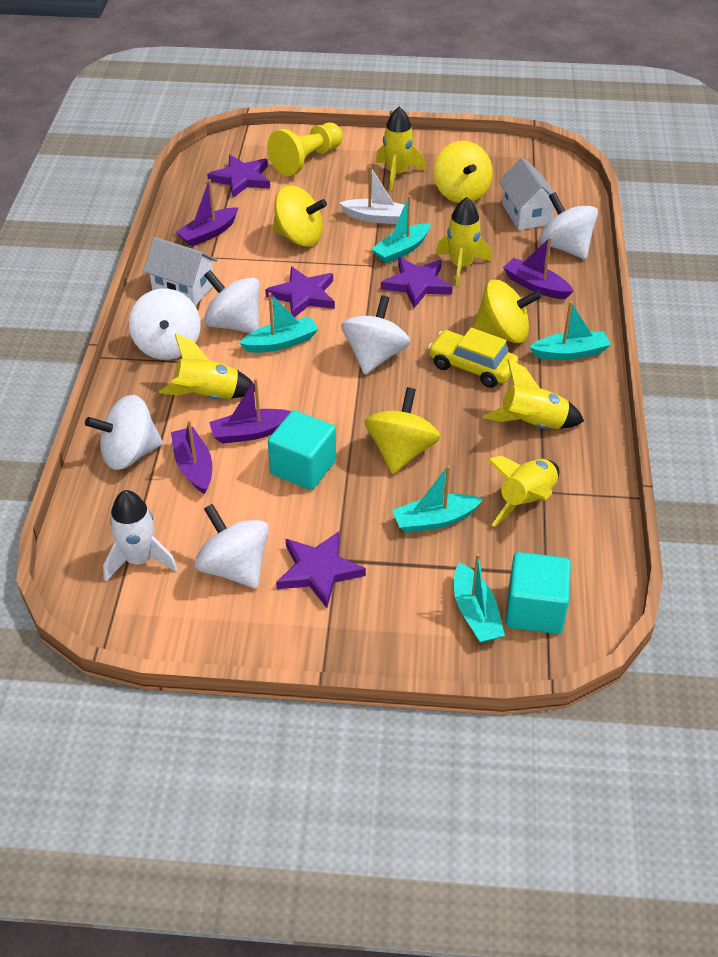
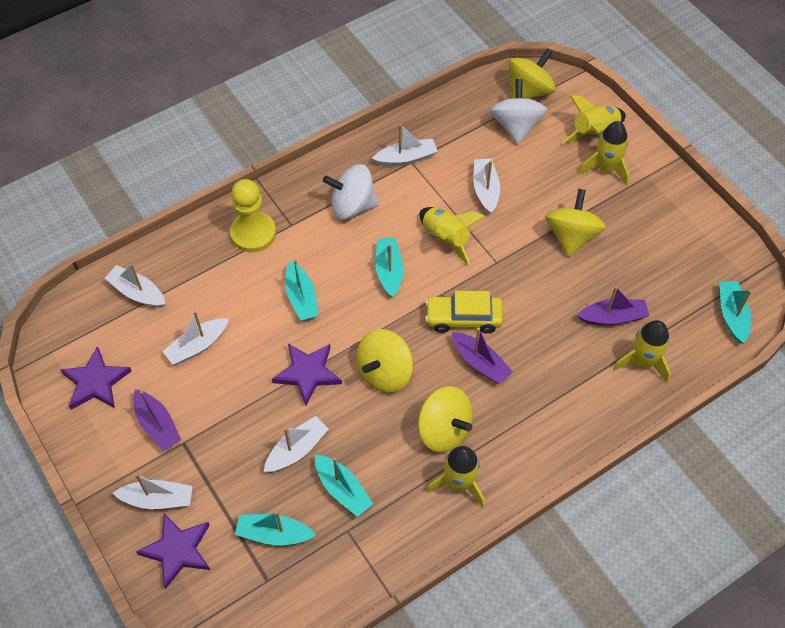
purple boat: [171,420,212,494] [176,179,239,247] [209,378,291,444] [503,237,574,299] = 4 -> [133,389,181,451] [452,328,513,384] [577,287,649,325] = 3
purple star: [207,155,270,198] [265,266,335,317] [276,531,366,608] [381,257,453,308] = 4 -> [60,346,132,410] [136,513,210,589] [272,344,342,406] = 3
turquoise cube: [268,410,336,490] [506,552,571,634] = 2 -> none = 0
white boat: [339,166,411,224] = 1 -> [105,264,165,307] [113,474,193,509] [162,311,229,365] [264,416,328,472] [372,124,438,166] [473,158,500,214] = 6
white house: [143,237,218,305] [499,158,554,230] = 2 -> none = 0
white rocket: [103,490,178,582] = 1 -> none = 0
white spinning top: [85,395,163,470] [129,289,201,360] [194,504,269,589] [204,270,260,333] [341,295,410,375] [539,192,598,259] = 6 -> [323,164,379,220] [490,79,547,145] = 2

